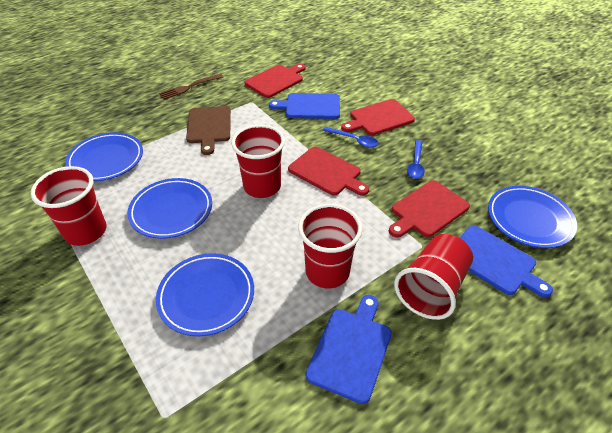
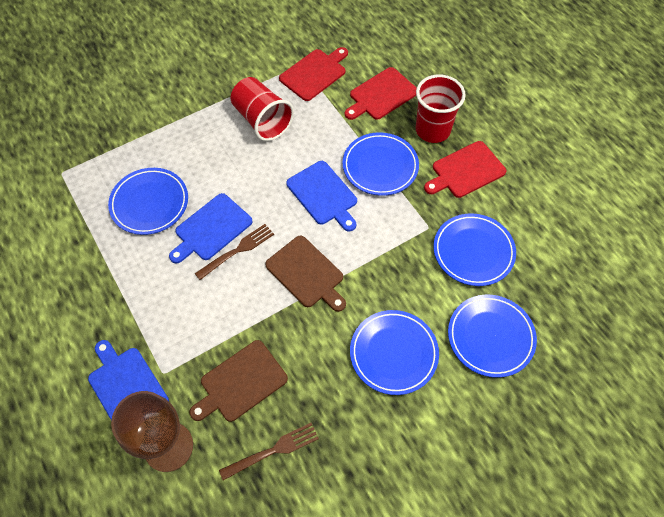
blue plate: [65,132,143,181] [127,178,212,239] [156,253,254,336] [488,186,577,248] = 4 -> [108,168,188,235] [343,132,419,196] [350,310,439,395] [433,213,516,286] [448,295,537,378] = 5
blue spoon: [323,127,379,148] [407,140,425,179] = 2 -> none = 0
brown cutting board: [186,106,231,155] = 1 -> [189,340,288,422] [265,236,346,312] = 2
brown fork: [159,74,223,100] = 1 -> [195,224,274,280] [219,423,319,480] = 2
brown goblet: none = 0 -> [111,391,193,472] = 1
red cup: [31,166,107,246] [231,125,285,198] [298,204,362,288] [394,234,473,320] = 4 -> [231,77,294,141] [416,74,466,143] = 2
red cutting board: [244,64,306,98] [288,147,369,196] [341,99,415,135] [389,180,470,238] = 4 -> [279,47,348,101] [345,67,417,120] [424,141,506,198] = 3

